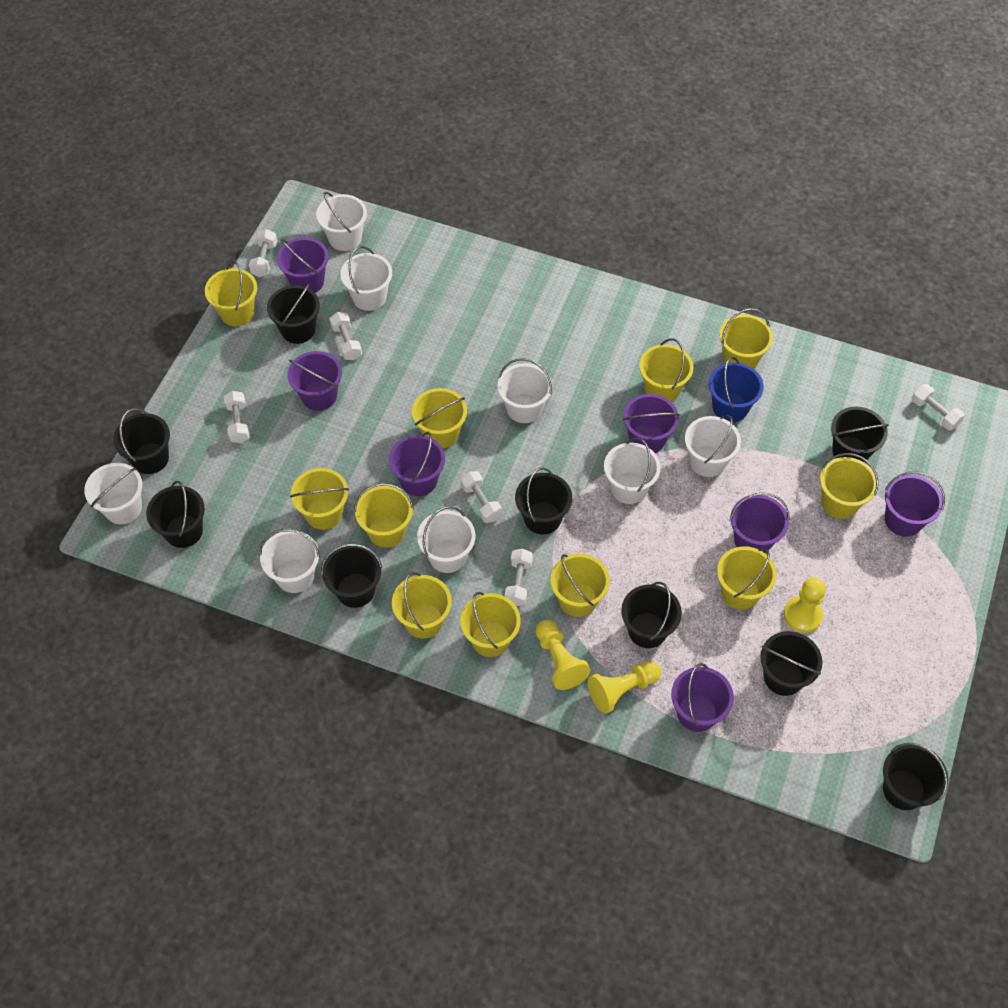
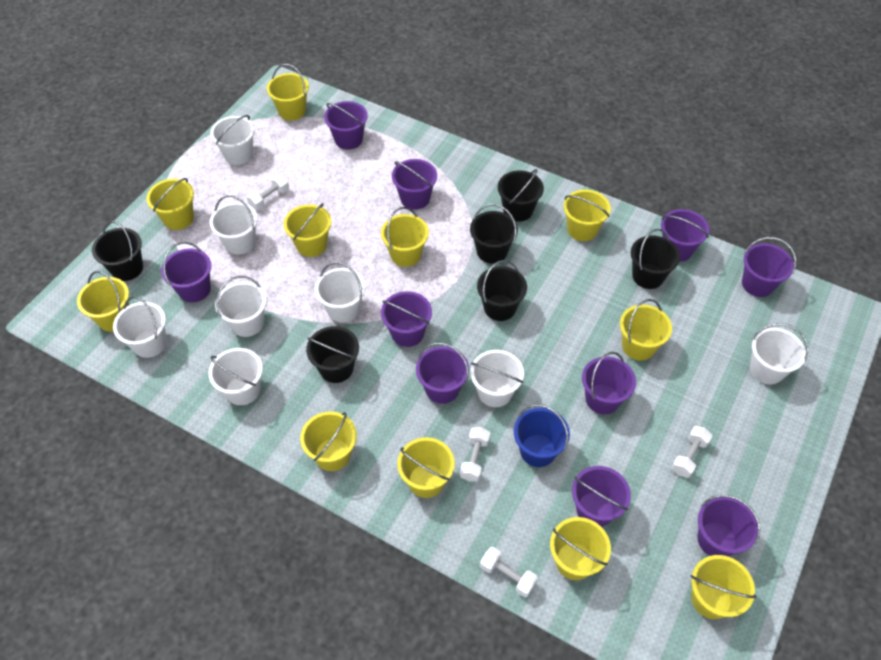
black bucket: [113,408,170,474] [146,481,205,548] [267,283,320,344] [321,544,382,608] [515,468,572,534] [621,582,682,648] [760,631,822,696] [831,407,889,463] [883,743,948,810] = 9 -> [92,221,143,281] [306,326,359,383] [470,204,518,264] [477,260,527,321] [498,169,544,222] [631,229,680,289] = 6
purple bucket: [277,237,329,293] [287,351,342,411] [389,432,445,496] [622,394,680,453] [671,663,734,732] [729,492,790,554] [885,472,945,537] = 7 -> [161,242,211,302] [324,101,368,150] [381,291,432,347] [392,159,437,210] [416,343,469,404] [572,466,631,527] [582,352,636,414] [661,209,709,262] [697,495,760,557] [742,237,796,297] = 10
white dumbbell: [224,391,250,443] [249,229,277,277] [329,312,362,360] [461,471,502,523] [505,549,533,606] [912,384,965,430] = 6 -> [246,175,289,210] [460,427,490,481] [480,547,538,597] [672,426,712,478] = 4
yellow pawn: [535,620,591,690] [588,660,661,714] [783,577,826,633] = 3 -> none = 0

